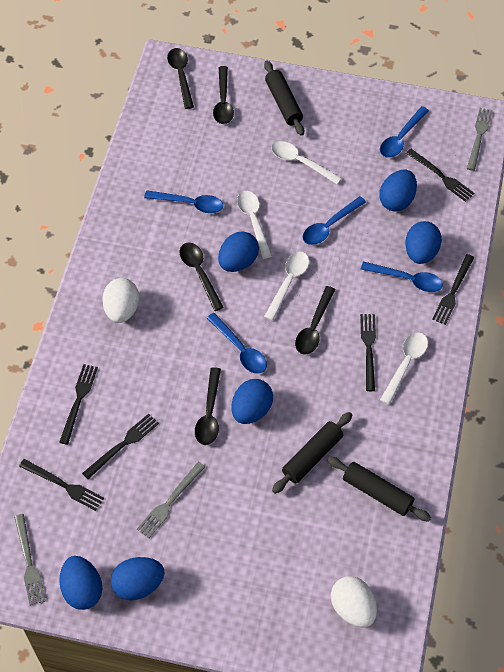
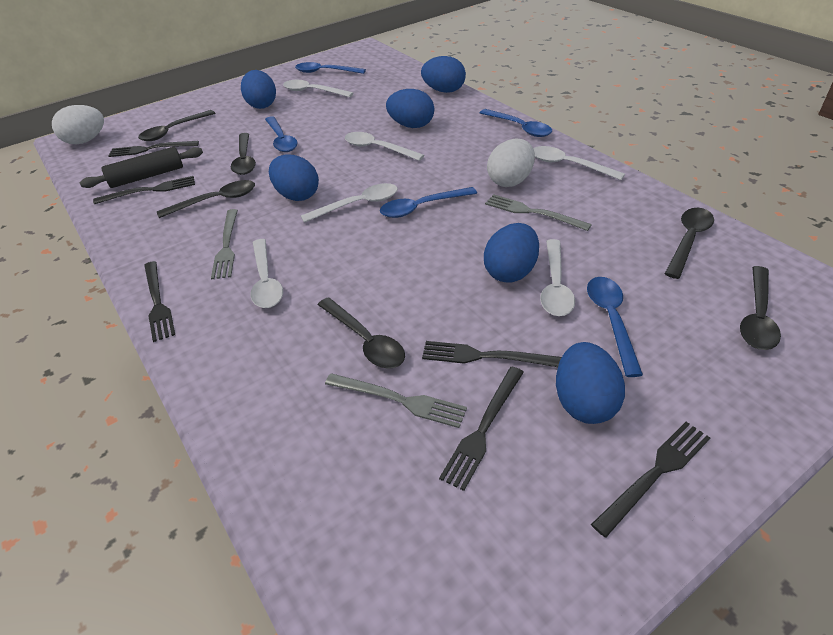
black rolling pin: [264,61,304,136] [272,412,352,494] [327,457,431,522] = 3 -> [79,147,203,188] = 1
black spoon: [167,48,194,109] [180,242,224,311] [195,367,221,445] [213,66,234,124] [295,286,335,355] = 5 -> [138,110,215,141] [157,180,255,218] [231,133,256,175] [318,297,405,369] [665,208,714,279] [740,266,781,350] = 6
white spoon: [237,191,272,259] [264,252,309,321] [271,141,342,184] [380,332,428,405] = 4 -> [250,239,283,308] [283,80,353,97] [301,183,398,223] [345,132,424,161] [533,146,625,180] [540,239,575,316] = 6

